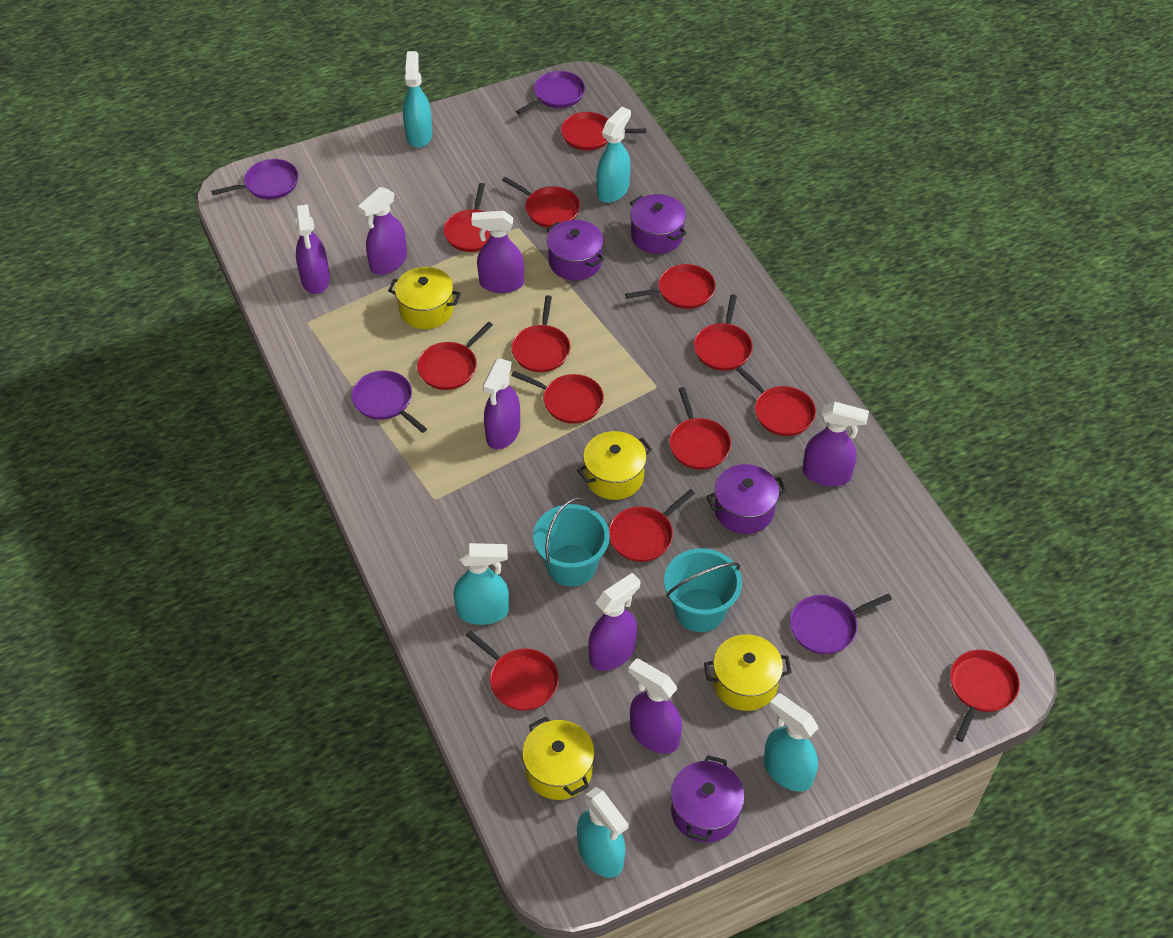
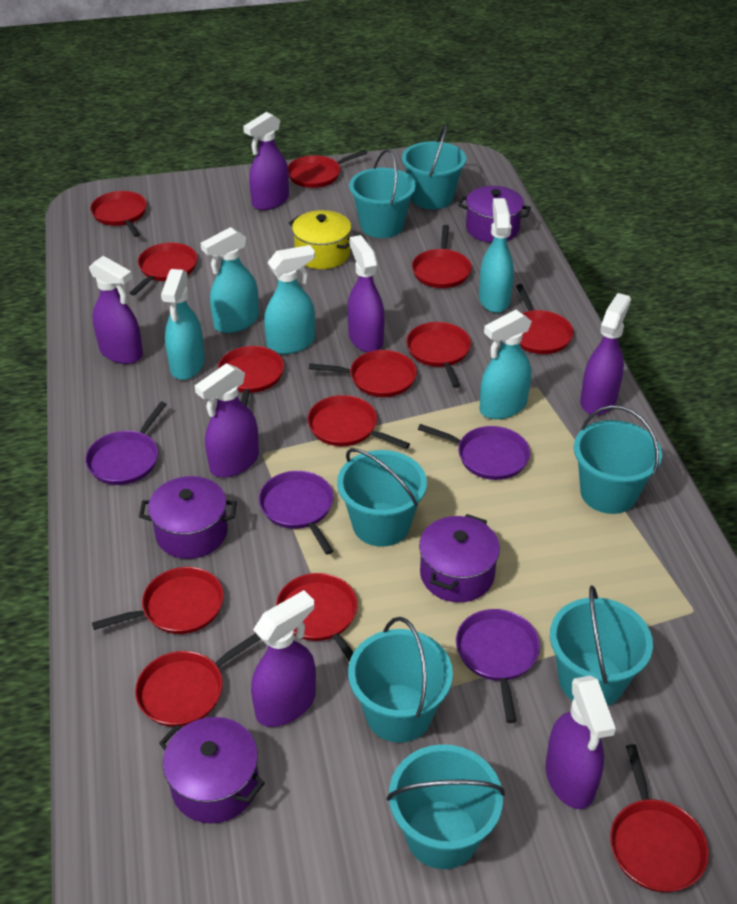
turquoise bucket: [533,497,610,587] [664,548,742,632] = 2 -> [337,448,427,547] [348,617,453,743] [349,149,416,238] [387,744,505,869] [402,124,466,209] [550,585,653,706] [574,405,662,514] = 7
yellow pot: [388,267,461,329] [522,717,595,800] [577,431,652,500] [704,634,792,711] = 4 -> [289,210,351,269] = 1

